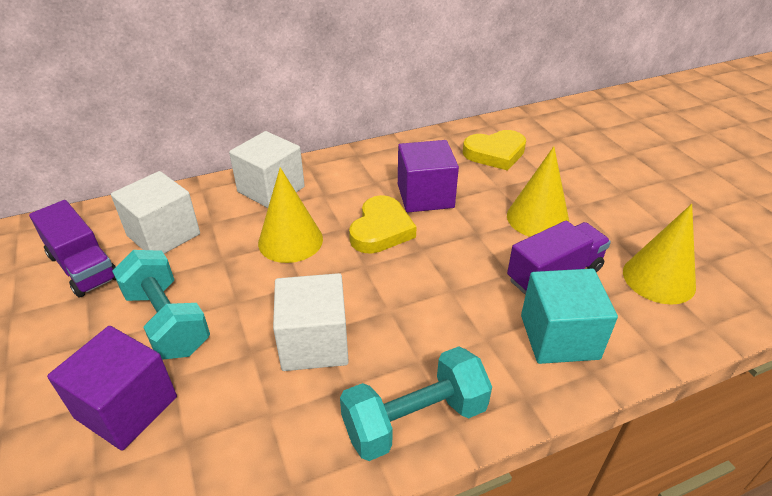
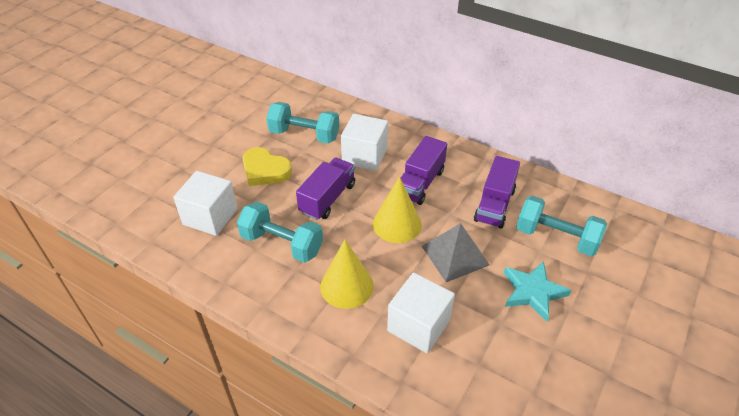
grey pyramid: none = 0 -> [422,223,490,282] = 1
purple cube: [47,326,177,450] [398,140,459,212] = 2 -> none = 0
purple truck: [29,200,116,297] [507,221,611,295] = 2 -> [296,158,355,220] [401,136,447,205] [474,156,520,229] = 3
turquoise cube: [521,269,618,364] = 1 -> none = 0
turquoise dumbbell: [112,250,210,359] [340,346,492,461] = 2 -> [237,202,323,263] [266,102,339,144] [516,196,607,256] = 3
turquoise star: none = 0 -> [504,261,571,322] = 1
yellow cone: [258,167,323,263] [507,146,569,237] [623,204,696,305] = 3 -> [320,239,374,309] [373,176,422,243] = 2
yellow heart: [349,195,417,254] [463,130,526,171] = 2 -> [243,147,292,186] = 1

